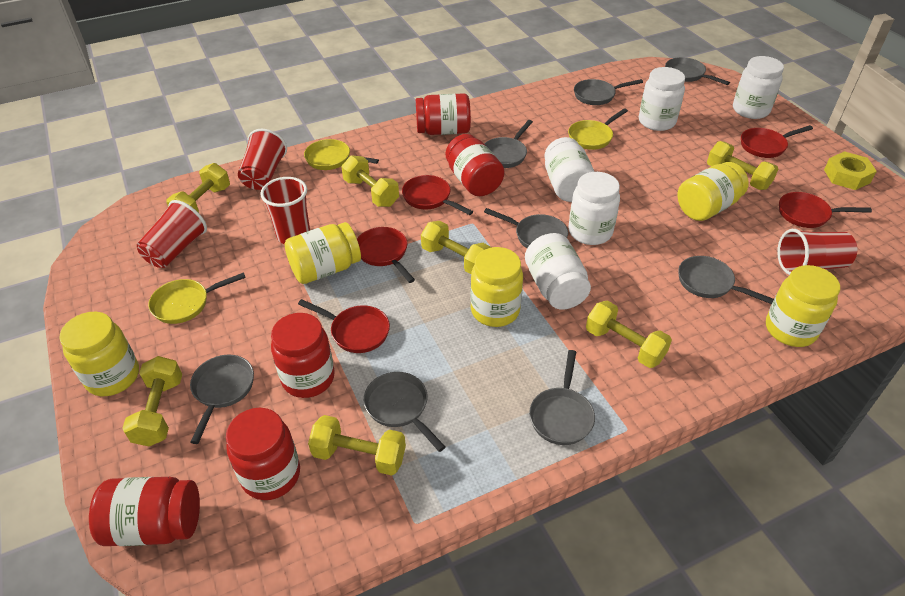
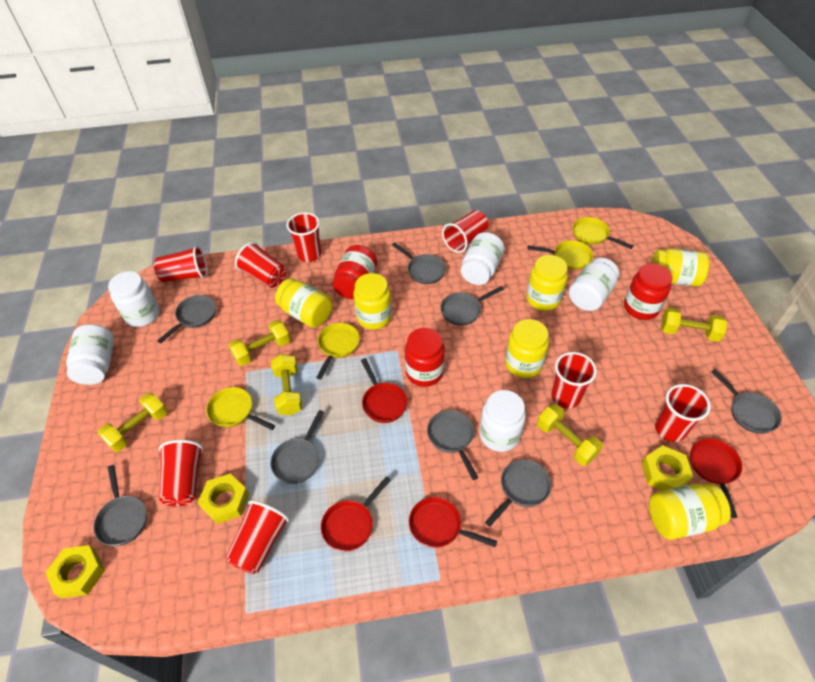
red cup: [137,200,207,268] [238,129,287,190] [260,177,310,244] [777,229,857,275] = 4 -> [154,246,207,282] [159,440,203,506] [225,500,289,574] [235,242,286,288] [286,212,321,262] [442,210,489,253] [551,352,597,409] [655,384,711,442] = 8
red jar: [89,477,200,546] [226,408,300,500] [271,313,335,398] [416,93,471,135] [446,134,505,196] = 5 -> [332,245,377,299] [405,328,445,387] [624,263,673,320] = 3
red pan: [298,299,390,353] [357,227,415,283] [402,175,473,215] [741,125,813,158] [779,192,872,228] = 5 -> [321,476,391,551] [361,358,408,423] [409,497,497,548] [690,438,742,518] = 4
yellow dumbbell: [122,356,182,446] [166,163,230,213] [308,415,406,476] [341,155,399,207] [421,221,492,274] [586,300,672,368] [707,141,778,190] = 7 -> [98,393,168,452] [228,320,290,366] [271,354,302,415] [537,404,603,466] [661,307,727,342] = 5
yellow jar: [59,312,139,396] [285,222,361,284] [470,247,523,327] [677,162,749,221] [766,265,840,347] = 5 -> [275,278,332,328] [353,273,392,330] [505,319,549,378] [526,255,568,311] [649,484,731,540] [651,248,709,286] = 6
yellow nut: [824,151,877,190] = 1 -> [45,545,105,598] [198,474,249,524] [642,445,693,491] = 3
yellow pan: [148,272,246,324] [304,139,379,170] [568,108,628,150] = 3 -> [206,387,275,430] [316,323,360,380] [527,240,593,270] [572,217,633,249] = 4

